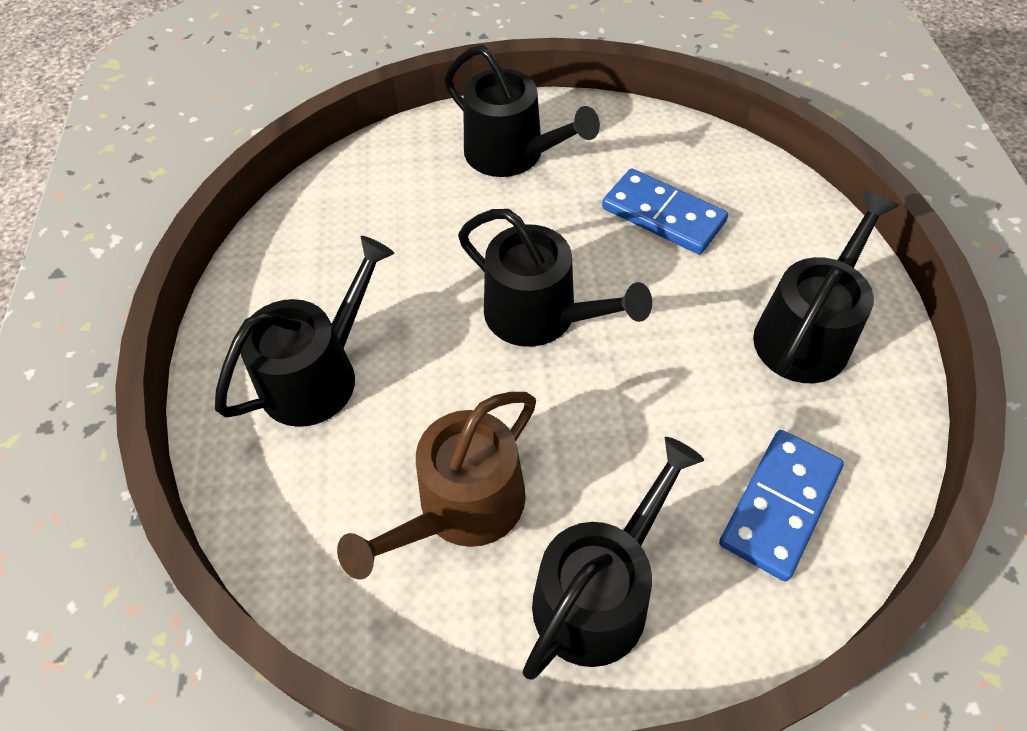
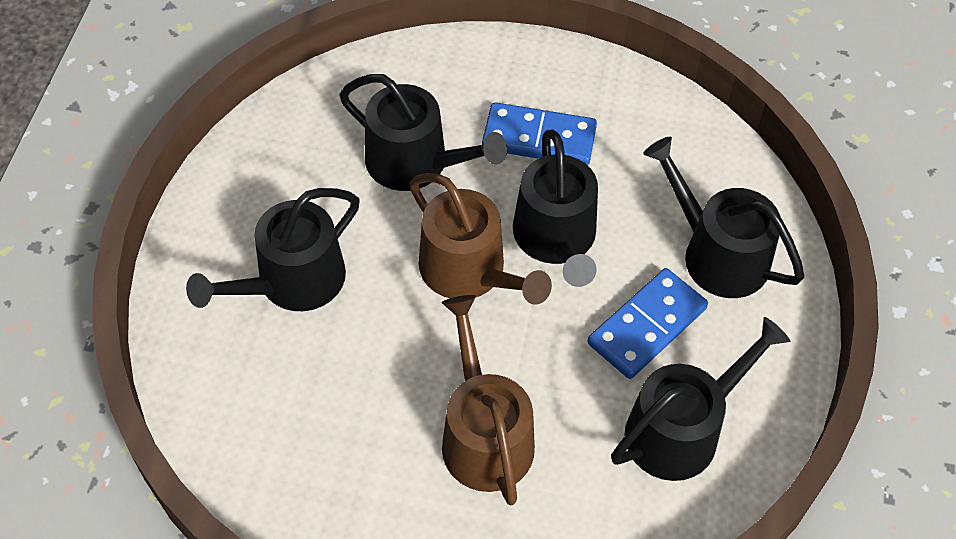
brown watering can: [337,392,536,579] = 1 -> [410,173,552,305] [442,295,535,506] = 2

